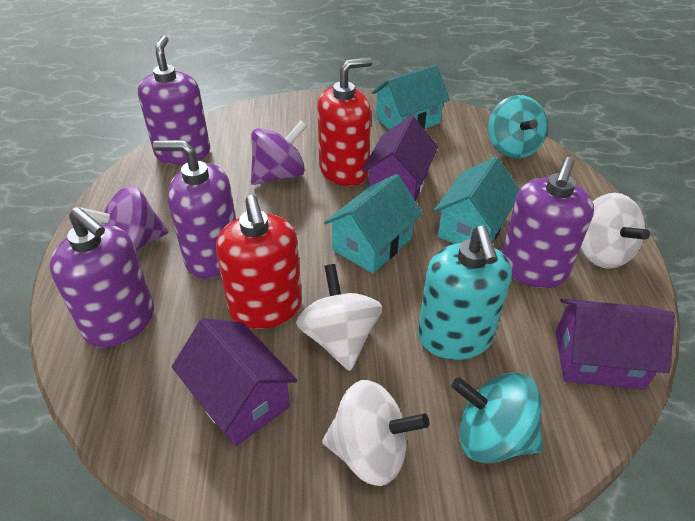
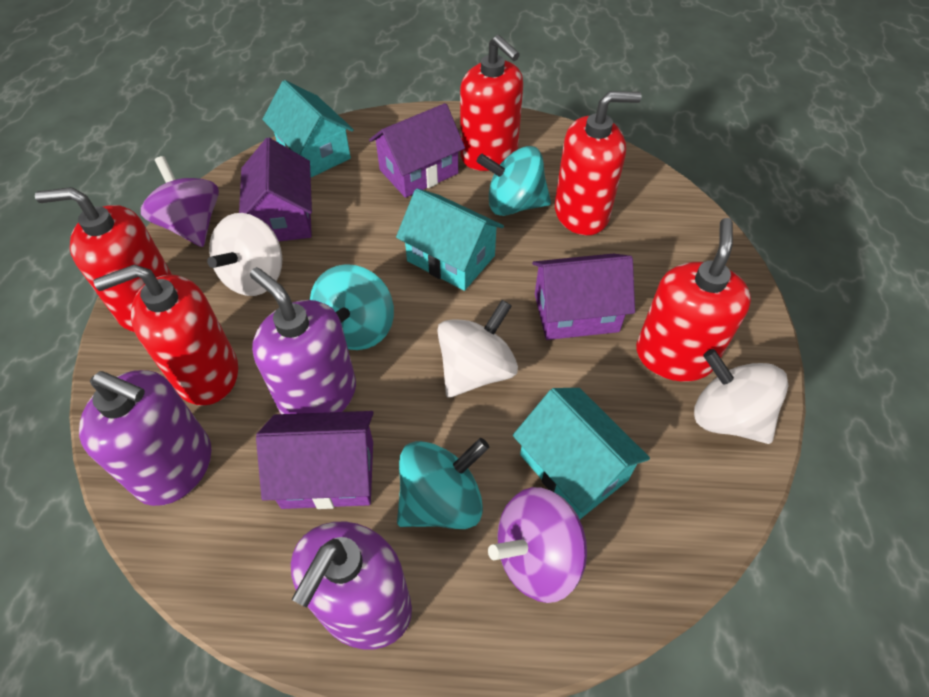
purple house: [172,318,298,446] [362,116,438,201] [556,299,675,390] = 3 -> [239,138,312,241] [256,411,373,509] [369,103,465,198] [532,254,635,340] = 4
purple soap dispenser: [50,207,154,347] [138,36,210,165] [153,140,236,279] [501,157,594,288] = 4 -> [79,370,211,506] [250,267,356,414] [291,522,412,650] = 3
red soap dispenser: [216,195,302,329] [317,58,372,186] = 2 -> [35,187,172,332] [93,264,238,406] [460,35,523,171] [555,91,642,235] [636,218,751,382] = 5
turquoise soap dispenser: [418,225,512,360] = 1 -> none = 0
turquoise spinning top: [452,373,543,464] [488,95,548,159] = 2 -> [310,264,394,350] [397,438,489,529] [477,146,551,216] = 3

